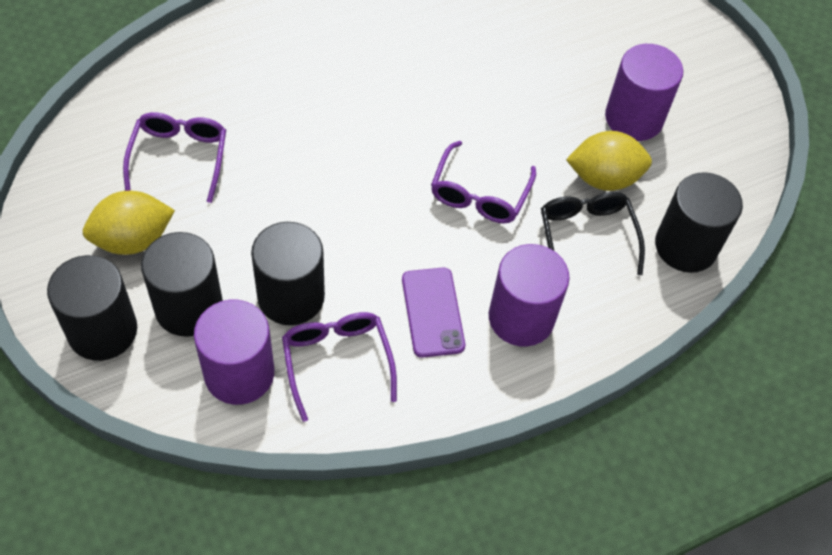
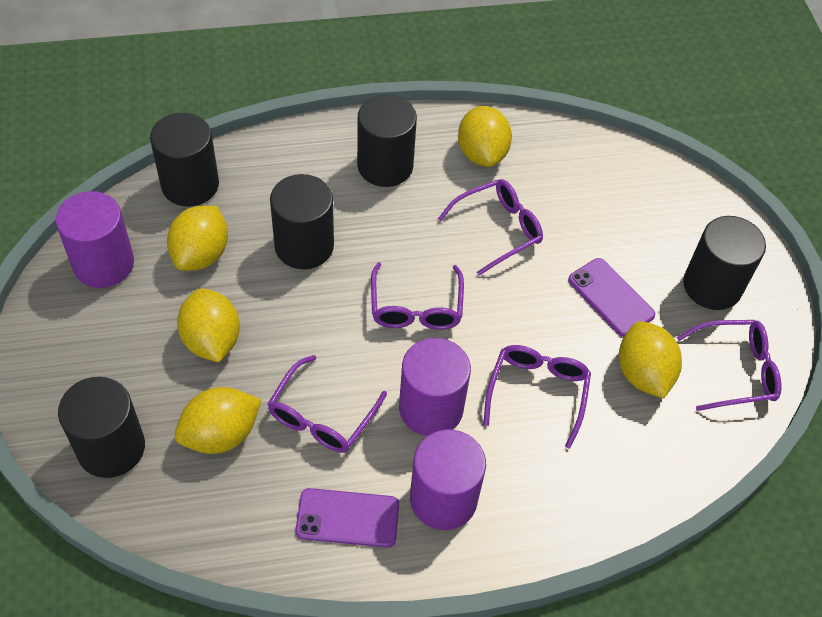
black cylinder: [47,255,137,361] [141,232,223,337] [251,222,325,325] [655,172,743,273] = 4 -> [58,377,145,478] [150,113,219,206] [270,174,334,269] [357,95,417,187] [683,216,766,310] = 5
black glasses: [541,192,645,275] = 1 -> none = 0
purple glasses: [123,112,226,203] [282,312,397,422] [431,141,536,223] = 3 -> [268,355,387,453] [371,262,464,330] [438,179,543,276] [483,345,591,449] [677,320,781,411] = 5
purple phone: [402,268,465,358] = 1 -> [296,488,399,548] [568,258,655,337] = 2
yellow lemon: [83,191,175,255] [566,131,652,191] = 2 -> [167,206,228,271] [175,387,261,454] [177,288,240,362] [458,106,512,167] [619,321,682,398] = 5

